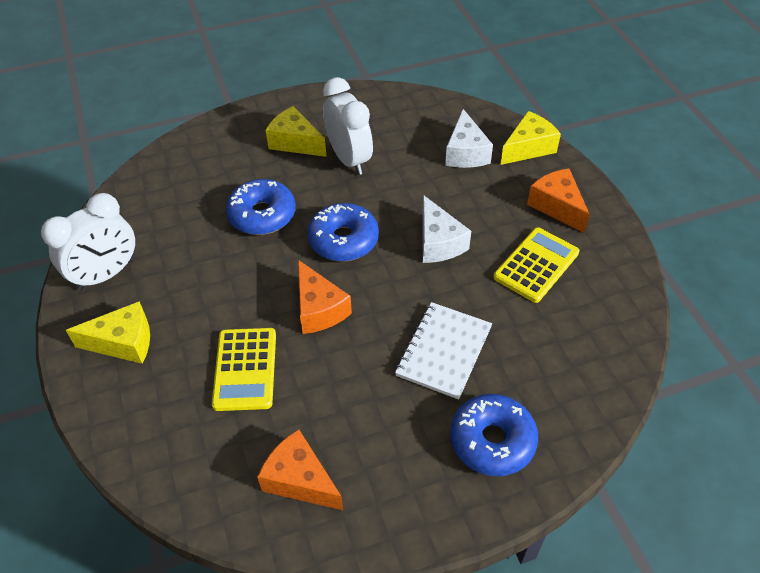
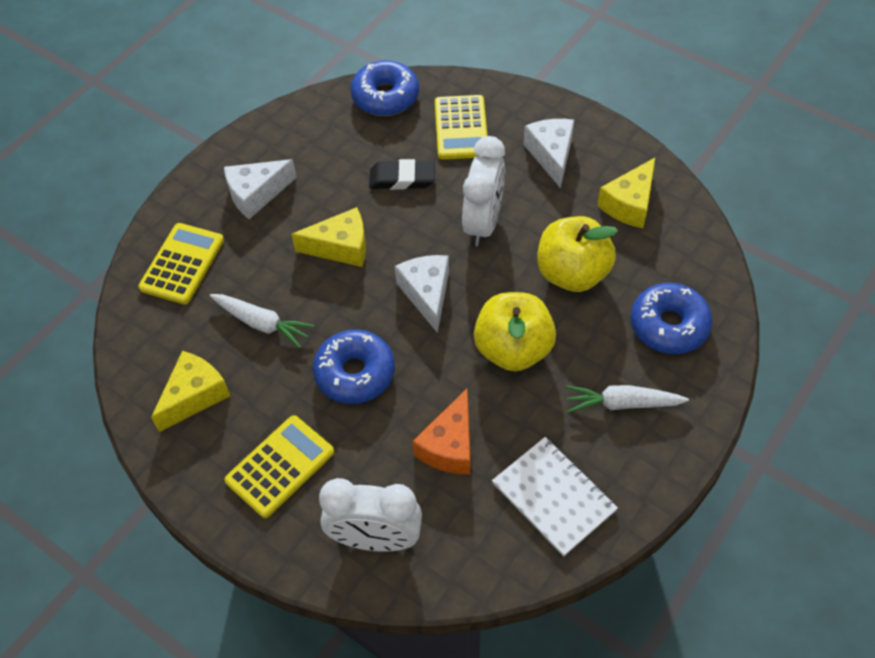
black eraser: none = 0 -> [369,159,435,190] = 1
orange cheese: [257,429,343,510] [298,260,352,334] [527,168,590,233] = 3 -> [413,388,470,475] = 1
white carrot: none = 0 -> [210,294,314,348] [565,385,689,413] = 2
white cheese: [422,195,471,263] [445,109,493,168] = 2 -> [224,159,297,219] [395,255,449,333] [523,119,574,188] = 3
yellow apple: none = 0 -> [474,292,556,371] [537,216,618,292] = 2
yellow calculator: [212,328,276,411] [493,227,579,303] = 2 -> [138,223,224,304] [224,415,334,518] [435,95,487,160] = 3

